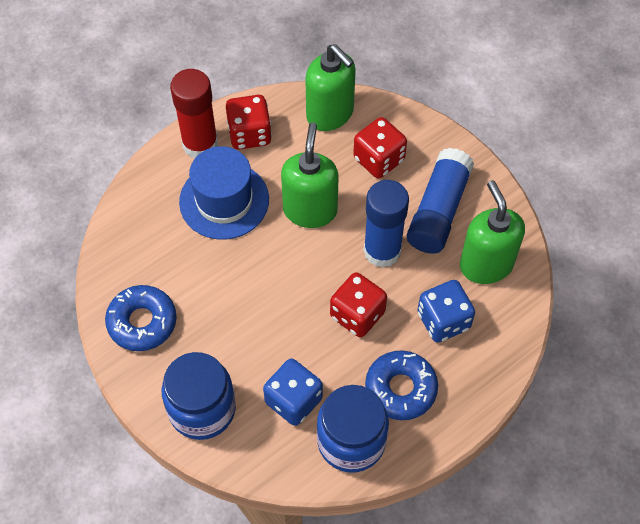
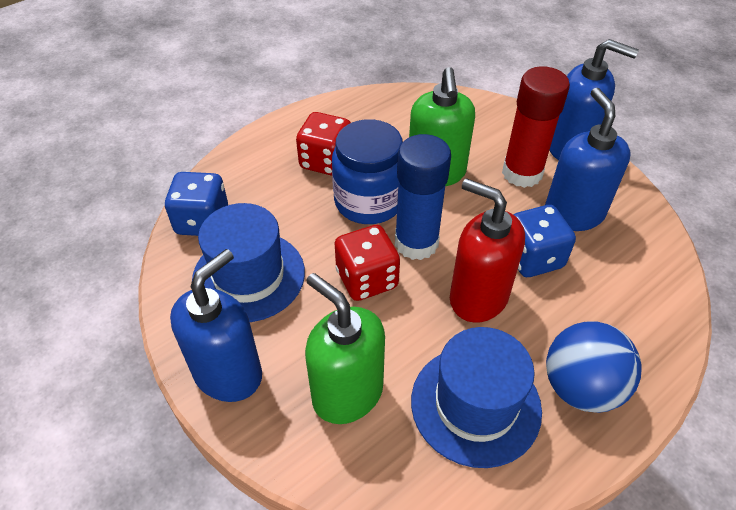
blue ball: none = 0 -> [546,321,642,413] = 1
blue donut: [105,285,177,351] [365,350,438,420] = 2 -> none = 0
blue glue stick: [363,180,409,268] [407,148,474,254] = 2 -> [395,134,451,260] = 1
blue hat: [179,146,269,240] = 1 -> [192,203,305,322] [411,327,542,468] = 2
blue jar: [162,352,236,440] [317,385,389,473] = 2 -> [332,119,403,224] = 1
blue soap dispenser: none = 0 -> [170,249,262,402] [545,88,630,231] [550,39,639,160] = 3
green soap dispenser: [281,123,339,228] [305,44,356,131] [460,180,525,284] = 3 -> [305,273,385,424] [409,67,475,186] = 2
red dice: [226,95,272,150] [330,272,387,337] [353,117,407,178] = 3 -> [296,112,351,176] [335,225,400,301] = 2
red soap dispenser: none = 0 -> [450,178,525,323] = 1

